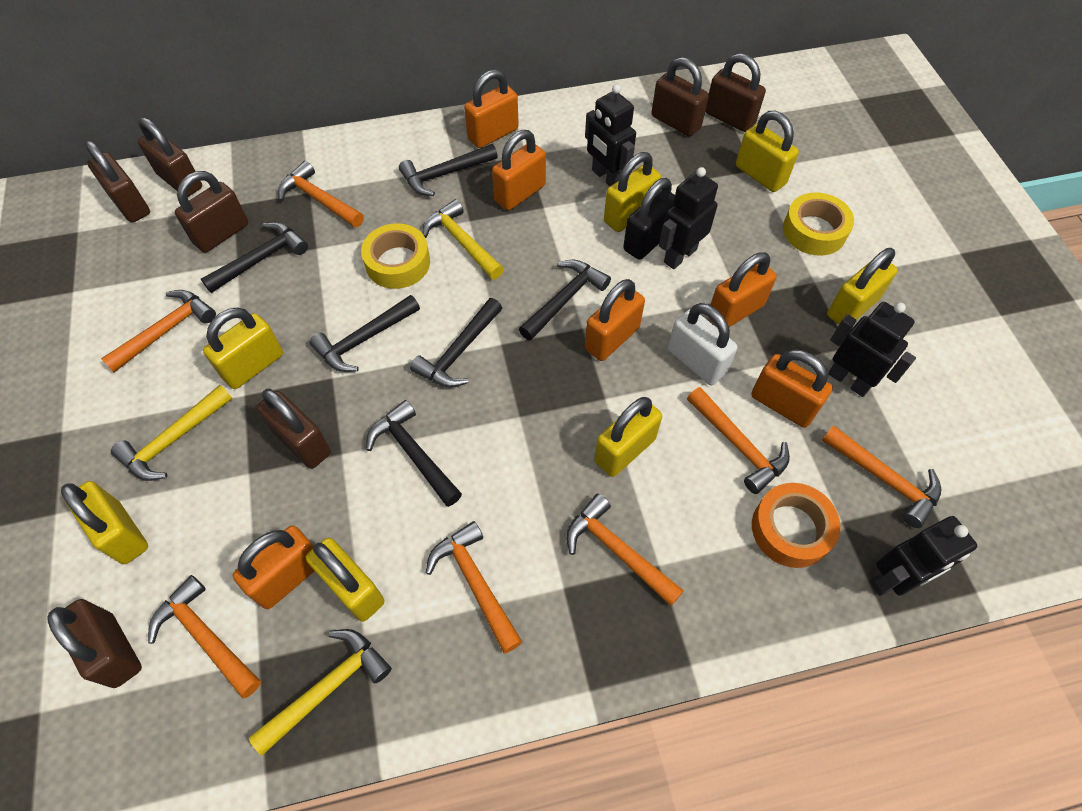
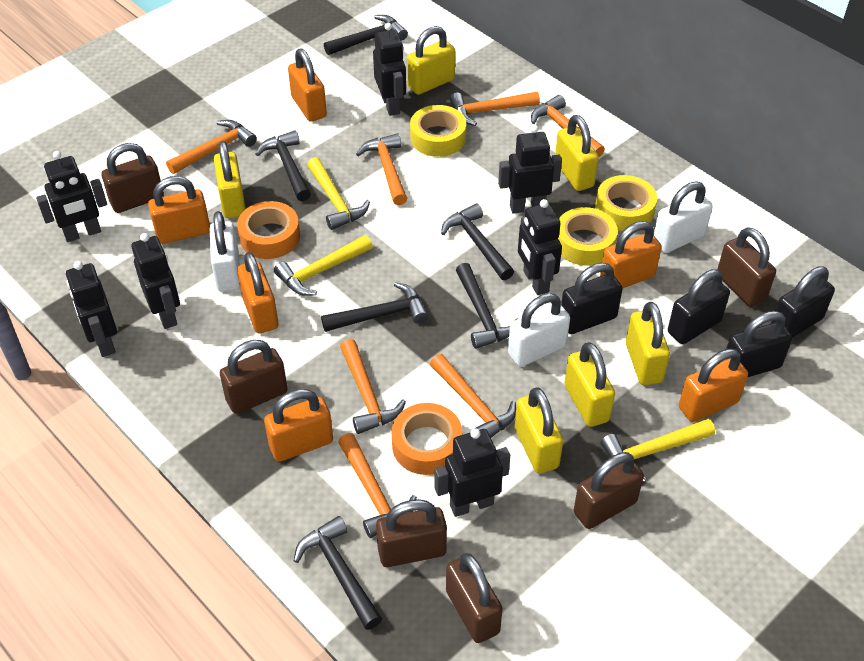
black padlock: [623,178,675,260] = 1 -> [561,263,622,334] [668,269,730,344] [726,311,792,378] [771,266,835,338] = 4
black robot: [585,84,636,186] [659,167,718,269] [828,302,916,397] [869,516,977,596] = 4 -> [36,151,107,242] [66,261,117,357] [131,233,180,329] [373,23,406,116] [435,428,510,517] [498,125,562,214] [518,199,562,295] = 7
brown padlock: [48,599,142,688] [85,141,150,222] [138,117,202,197] [175,171,248,253] [257,389,331,469] [651,57,709,137] [705,53,766,132] = 7 -> [102,143,164,213] [220,340,288,414] [376,499,447,567] [446,553,503,643] [574,452,644,529] [717,227,776,307] = 6
orange tape: [752,483,841,568] = 1 -> [237,201,300,259] [391,403,462,475] = 2
white padlock: [668,303,737,385] = 1 -> [210,211,240,292] [508,293,570,367] [654,182,713,253] = 3
yellow padlock: [61,481,148,564] [203,308,283,389] [306,538,384,622] [594,397,662,477] [604,152,661,232] [736,111,799,192] [827,248,898,325] = 7 -> [214,141,246,218] [407,26,455,95] [515,387,563,473] [555,115,599,191] [564,342,615,427] [626,302,670,385] = 6
yellow tape: [361,223,430,289] [783,192,854,256] = 2 -> [410,105,466,157] [558,207,618,266] [595,175,657,231] = 3

